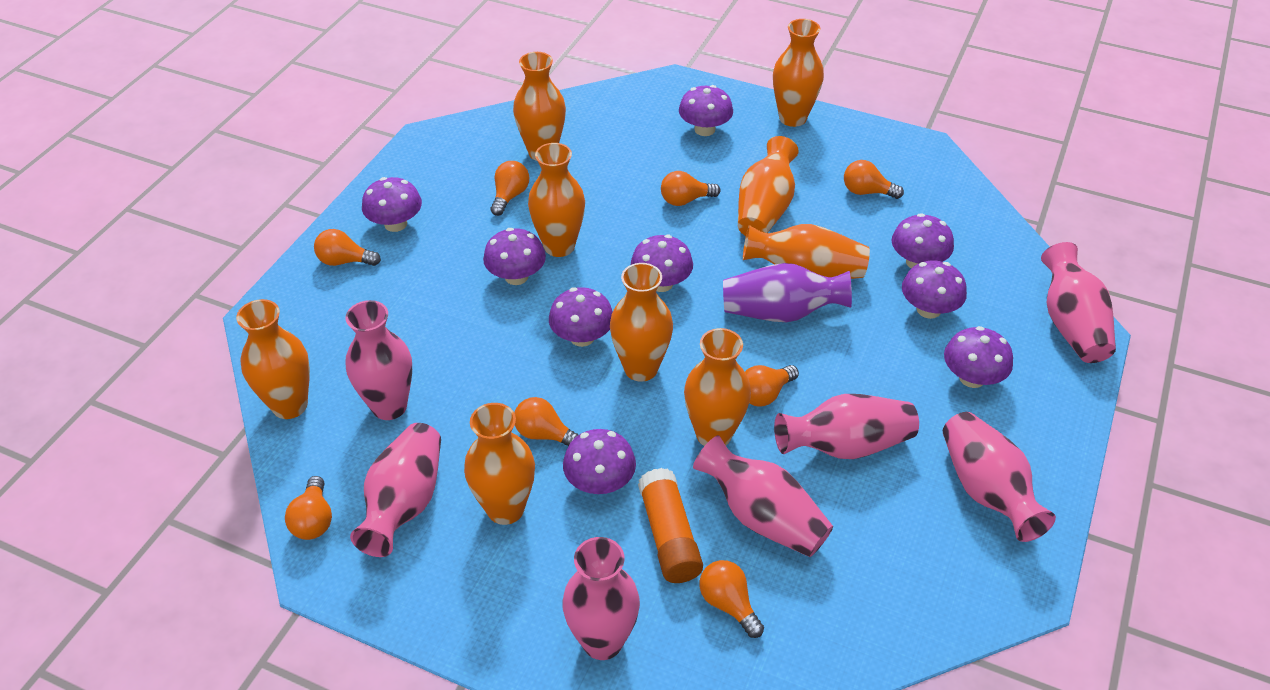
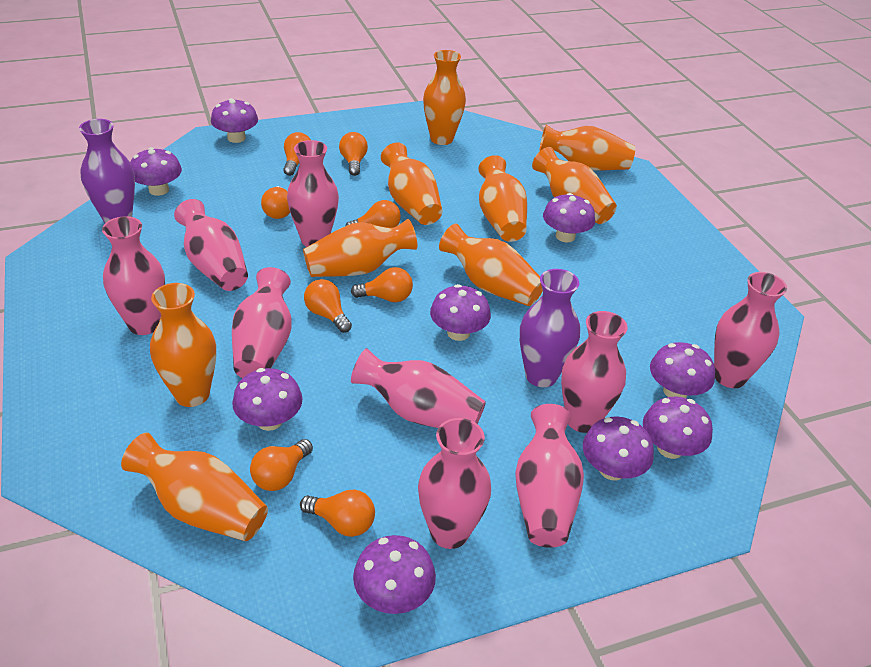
orange glue stick: [638,468,703,583] = 1 -> none = 0
pink vase: [345,300,412,420] [350,423,441,557] [563,537,640,660] [693,435,833,557] [774,394,919,459] [943,412,1056,542] [1041,242,1116,363] = 7 -> [102,216,165,335] [174,199,248,291] [232,267,292,378] [287,140,339,247] [351,348,486,428] [418,418,491,549] [515,404,584,548] [561,311,628,433] [714,272,787,388] = 9
purple vase: [723,263,852,322] = 1 -> [79,119,135,223] [520,269,580,387] = 2

